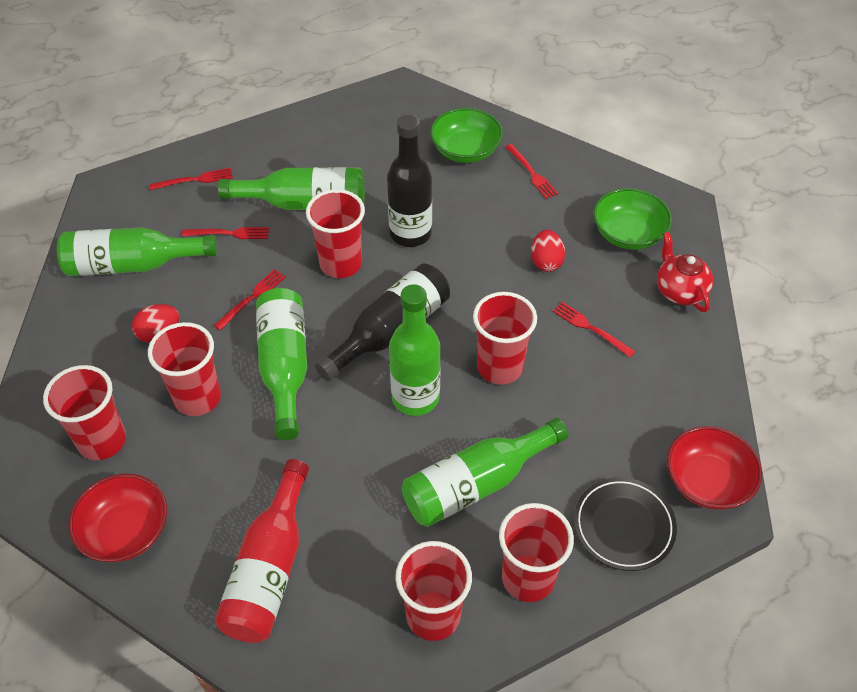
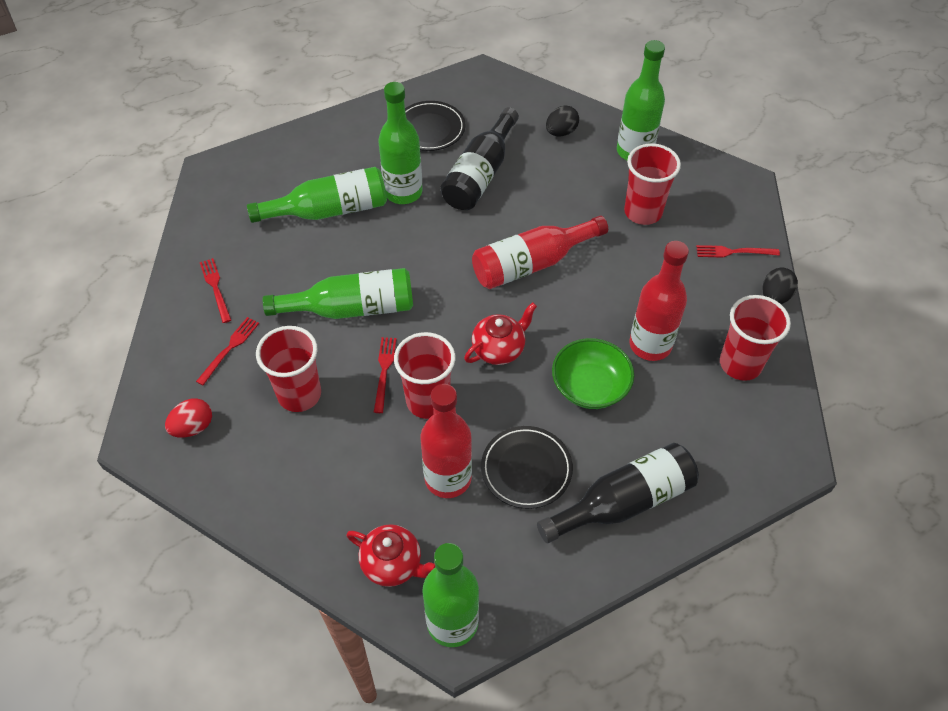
black egg: none = 0 -> [546,105,579,137] [763,268,798,304] = 2
black plate: [574,477,677,571] = 1 -> [405,101,466,151] [481,426,573,509] = 2
green bowl: [430,108,503,163] [593,188,672,250] = 2 -> [552,338,634,409] = 1
red bottle: [215,459,309,643] = 1 -> [421,384,472,498] [472,216,608,289] [630,241,689,361] = 3
red bowl: [68,474,167,562] [667,426,762,510] = 2 -> none = 0
red cup: [43,365,126,460] [148,322,221,416] [306,189,365,278] [395,541,472,641] [473,292,537,385] [499,503,574,602] = 6 -> [256,326,321,412] [394,332,456,419] [624,143,681,225] [720,295,791,381] = 4
red egg: [132,304,179,343] [531,230,565,272] = 2 -> [165,398,212,438] = 1
red fork: [149,168,233,190] [182,227,269,239] [214,269,286,330] [506,144,558,199] [553,302,636,357] = 5 -> [196,317,259,385] [200,258,231,323] [374,337,396,413] [696,245,780,258] = 4
red teapot: [657,232,713,312] = 1 -> [346,524,435,587] [464,302,537,365] = 2

